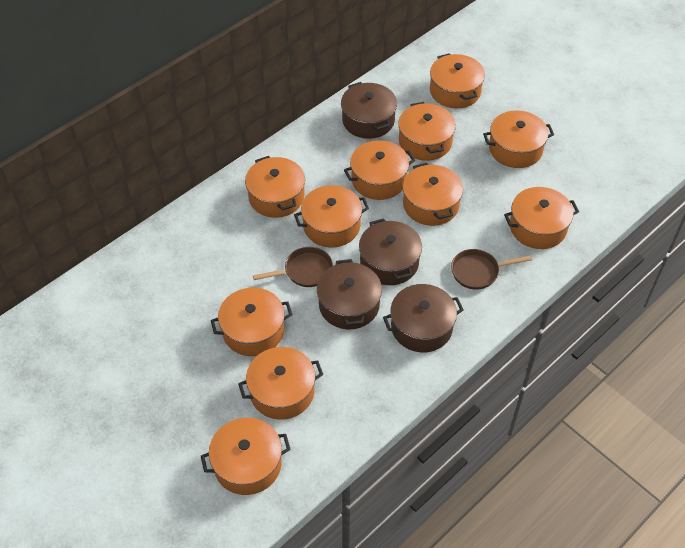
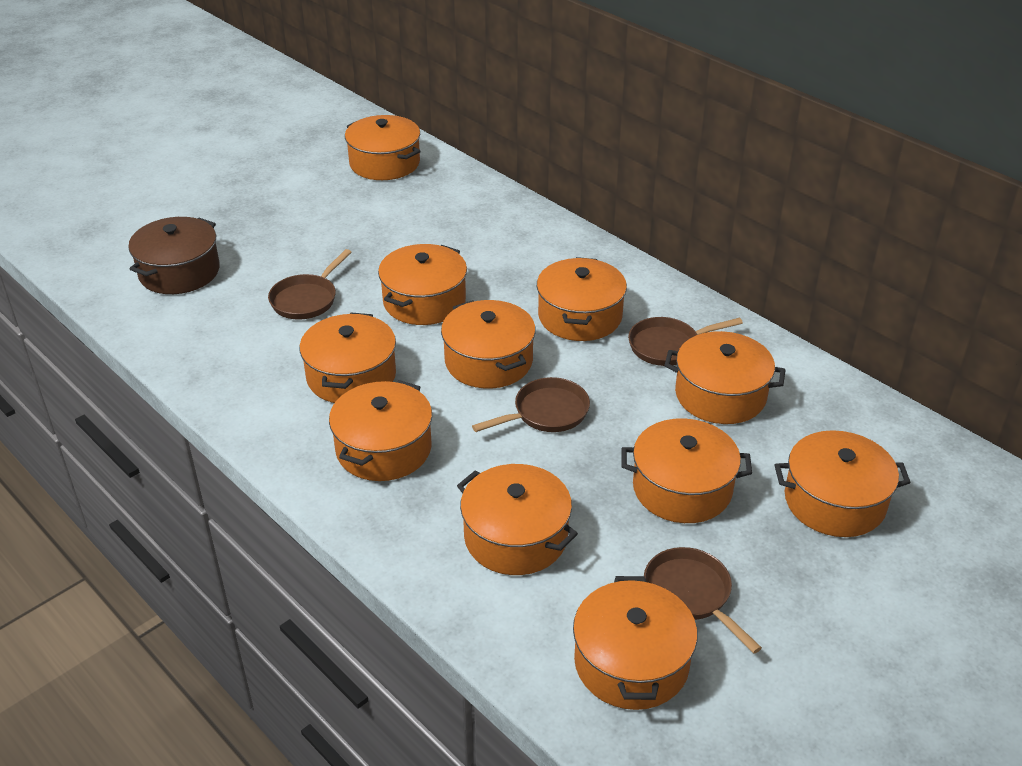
brown pan: [253,247,333,287] [451,249,532,290] = 2 -> [268,249,352,320] [472,377,590,432] [628,317,743,366] [644,547,762,654] = 4
brown pot: [317,259,382,329] [341,82,397,139] [359,218,422,285] [383,284,464,352] = 4 -> [129,217,220,294] = 1

